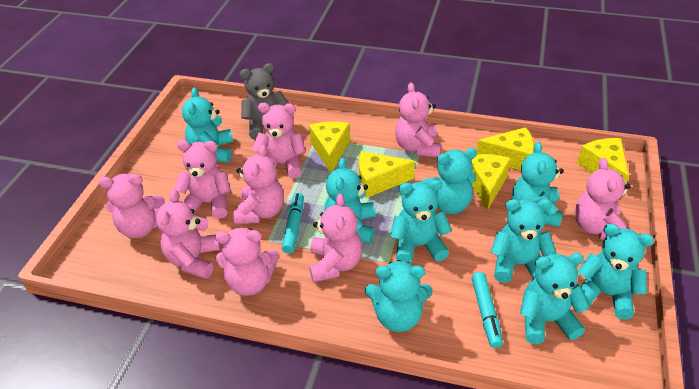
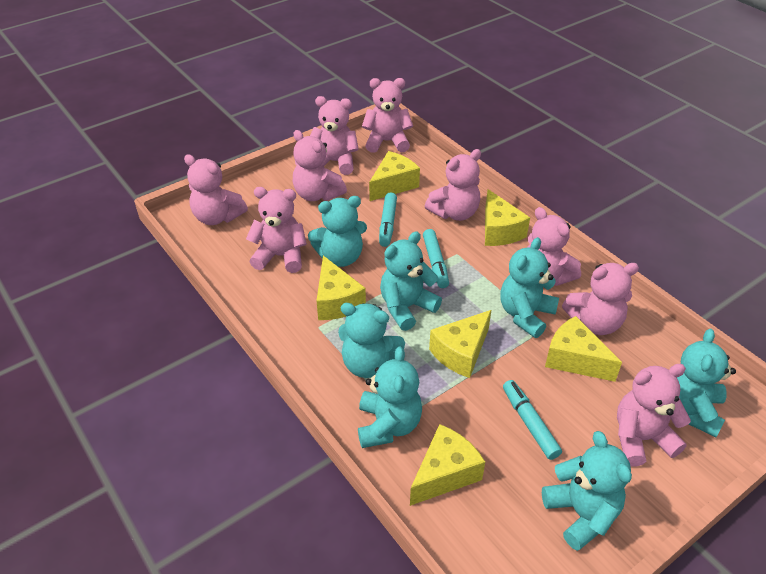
grey teddy bear: [240,63,289,140] = 1 -> none = 0
turquoise marker: [282,193,304,254] [472,272,503,348] = 2 -> [379,193,397,247] [423,229,449,288] [503,380,562,460] = 3
turquoise teddy bear: [182,88,233,163] [324,157,376,243] [365,260,432,332] [390,180,452,263] [421,148,477,214] [491,199,556,283] [512,142,564,227] [520,253,590,344] [578,223,654,319] = 9 -> [308,196,367,267] [338,303,405,378] [358,346,422,448] [380,231,442,331] [500,237,559,338] [542,431,632,551] [677,329,736,437] = 7
yellow cheese: [309,121,350,173] [359,151,415,198] [471,154,511,211] [477,127,534,170] [577,138,629,184] = 5 -> [317,256,366,320] [369,151,420,201] [410,424,485,506] [429,310,491,378] [485,189,530,246] [545,316,622,382] = 6

